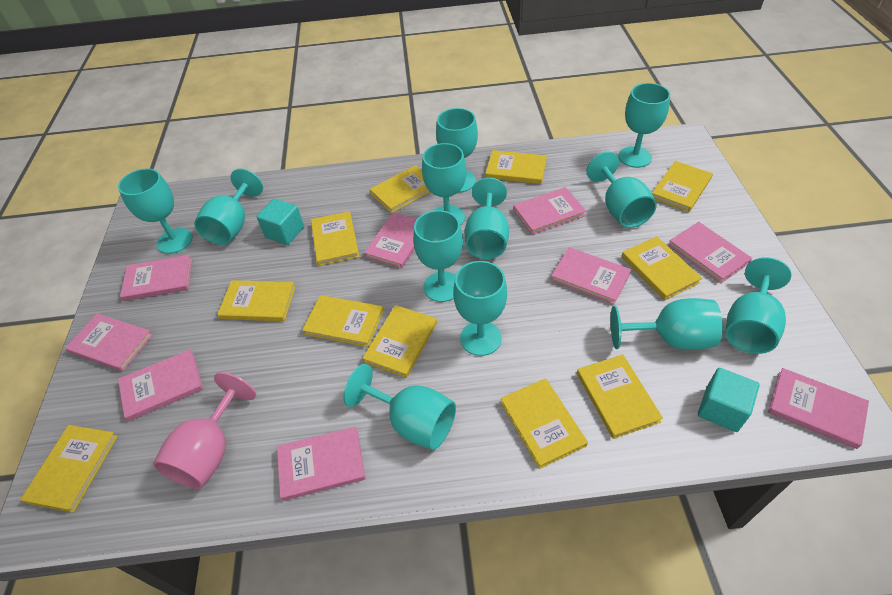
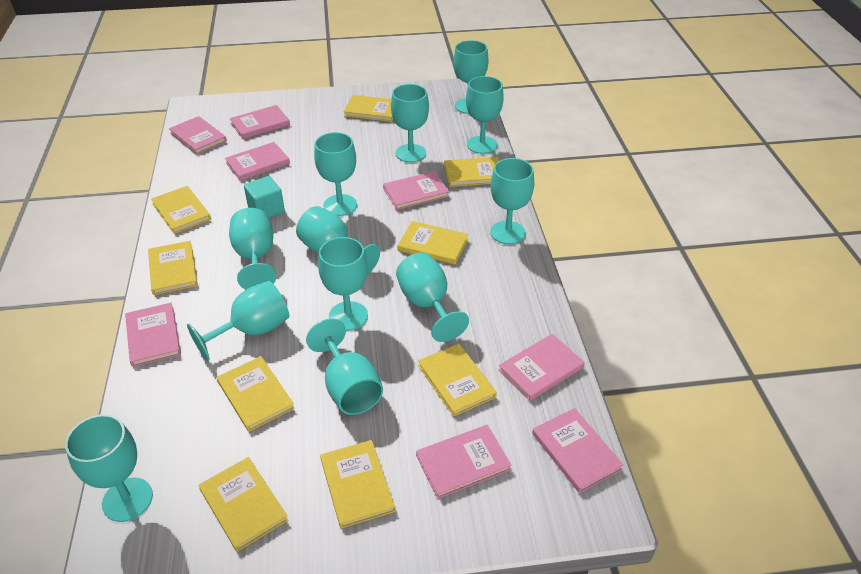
pink book: [65,313,153,371] [118,349,203,421] [120,255,192,301] [277,426,365,501] [364,212,417,269] [513,187,586,235] [551,247,631,305] [668,222,752,284] [768,368,869,449] = 9 -> [125,303,181,367] [169,116,227,155] [225,142,290,181] [230,105,290,139] [383,171,449,210] [416,425,512,499] [498,334,585,401] [532,408,624,493] = 8
pink goblet: [153,372,256,489] = 1 -> none = 0
turquoise cube: [257,198,304,245] [698,368,759,432] = 2 -> [244,176,285,218] = 1
yellow book: [20,425,118,513] [217,280,295,321] [302,295,384,347] [311,211,360,266] [362,305,437,378] [370,165,430,213] [485,150,547,184] [501,378,588,469] [577,354,663,439] [621,236,702,300] [652,161,713,212] = 11 -> [148,241,198,295] [151,186,211,234] [199,457,288,552] [217,356,295,432] [320,440,395,529] [344,95,393,122] [397,221,469,264] [418,344,497,417] [444,157,499,187] = 9

